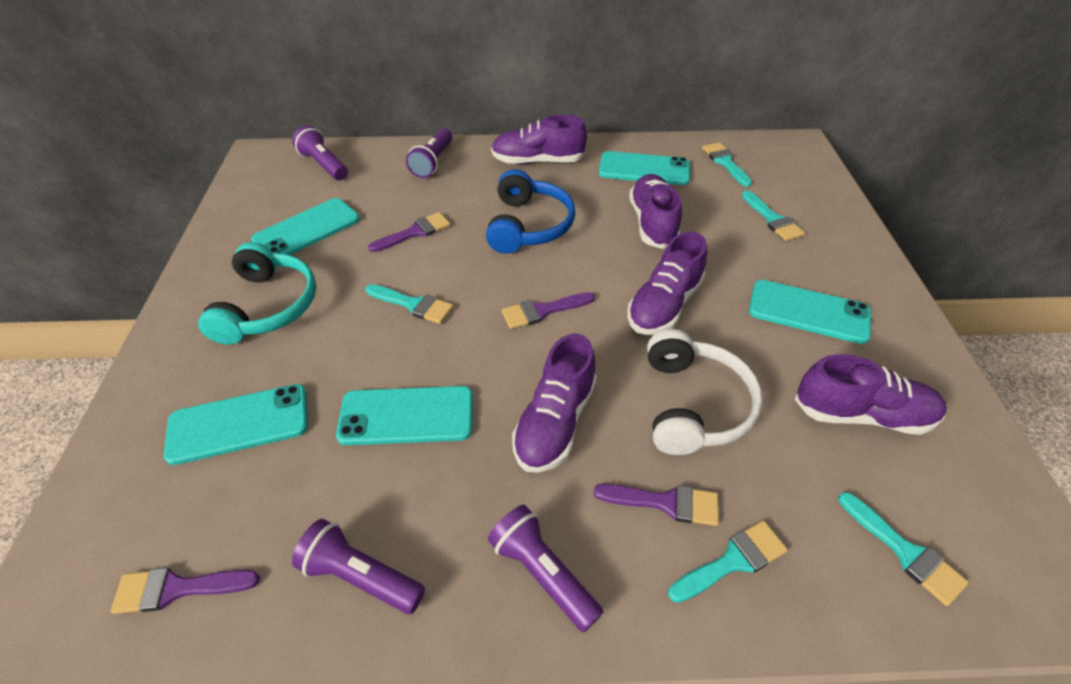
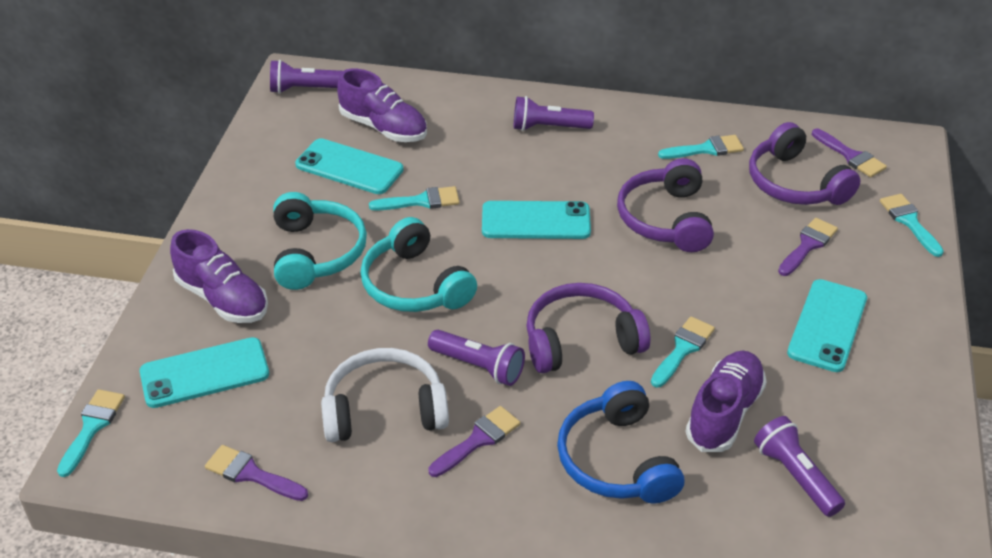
purple headphones: none = 0 -> [526,283,650,373] [617,158,714,252] [749,122,861,205] = 3
purple shoe: [491,115,587,164] [512,333,597,473] [627,232,707,335] [629,174,682,249] [795,354,947,435] = 5 -> [170,229,268,323] [337,69,427,142] [685,351,766,452] = 3
turquoise headphones: [198,242,316,345] = 1 -> [273,192,367,290] [360,217,477,312] = 2
turquoise phone: [164,384,308,465] [251,198,360,255] [336,386,473,445] [599,151,690,185] [749,280,871,344] = 5 -> [140,337,269,408] [295,138,404,194] [482,201,591,239] [787,279,867,372] = 4

